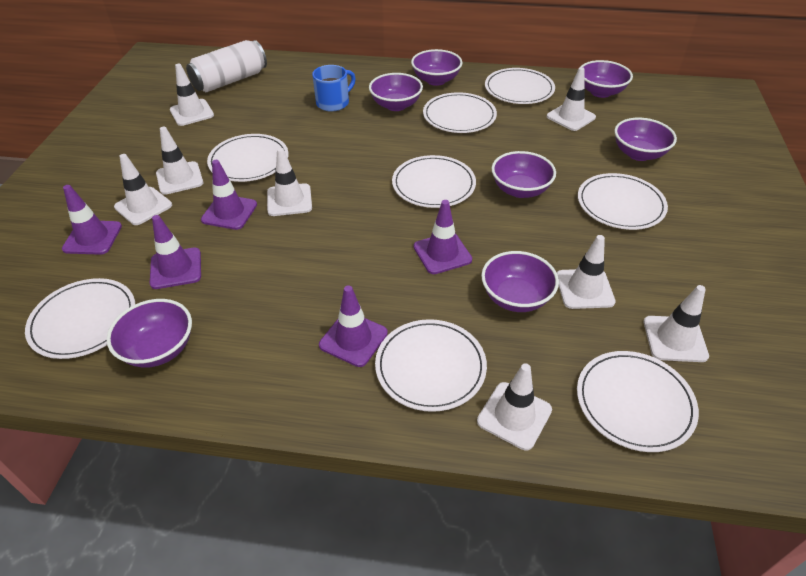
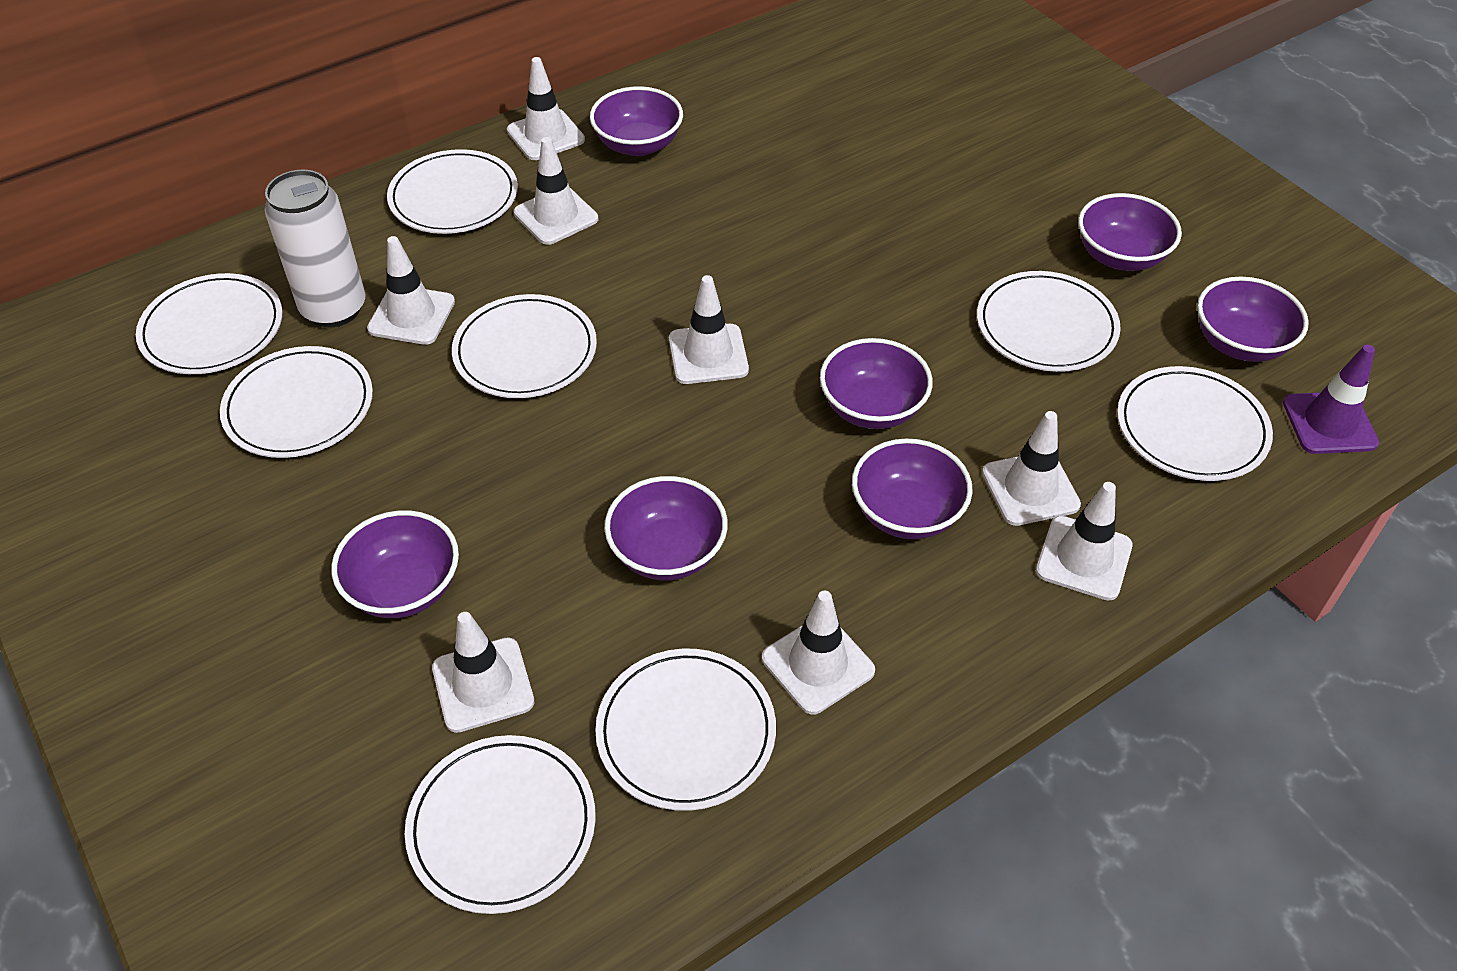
blue mug: [312,65,356,111] = 1 -> none = 0
purple traffic cone: [62,185,122,255] [150,215,201,289] [201,160,257,230] [319,285,388,367] [414,200,472,274] = 5 -> [1283,345,1379,454] = 1

